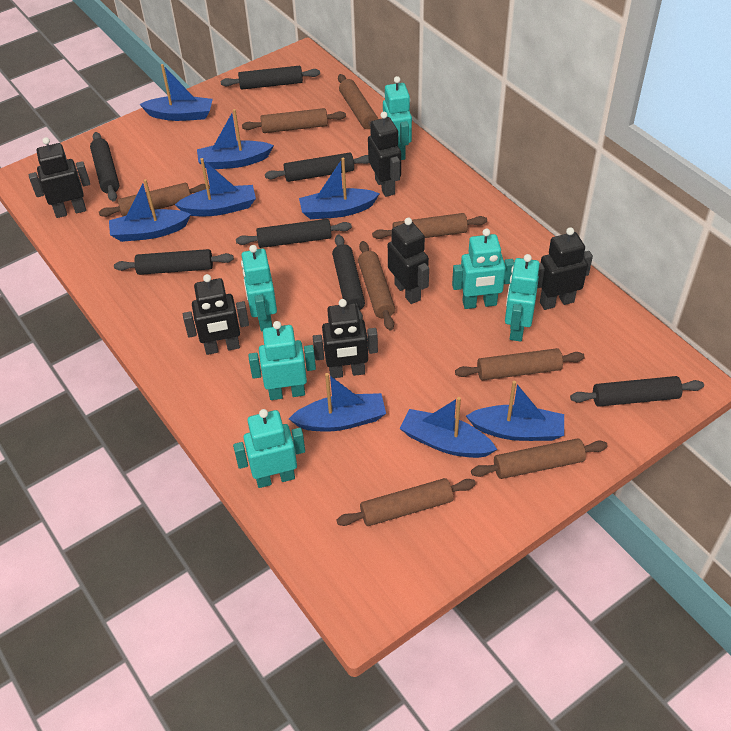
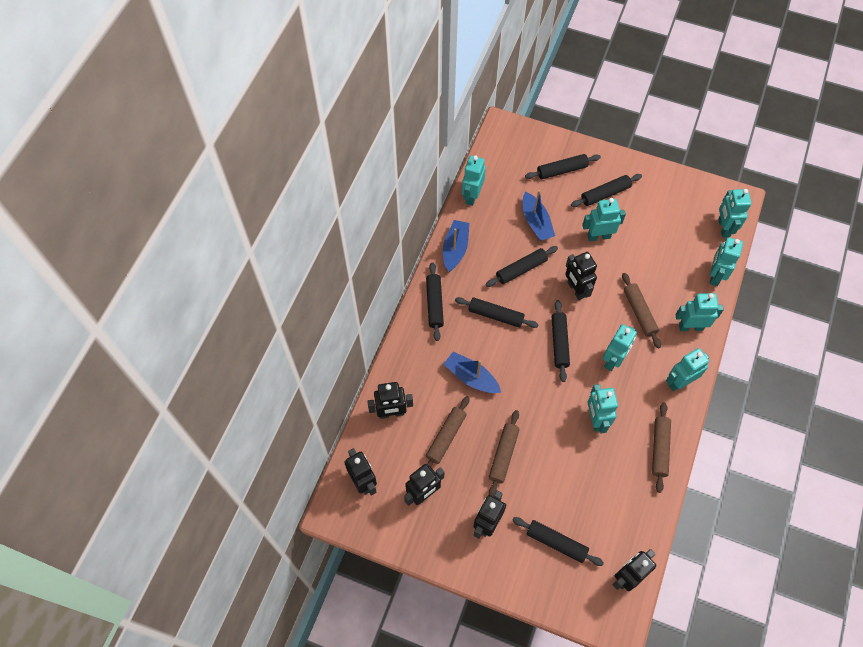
blue boat: [109,179,191,242] [139,64,213,121] [175,158,256,216] [197,109,274,169] [289,373,386,432] [299,158,380,219] [399,397,497,458] [466,381,564,441] = 8 -> [443,220,469,272] [444,352,501,393] [523,190,555,241] = 3
brown rolling pin: [99,183,210,217] [242,108,346,133] [336,478,476,526] [338,74,378,129] [358,241,395,330] [372,213,487,239] [455,348,585,380] [471,438,608,479] = 8 -> [426,396,470,467] [489,410,520,497] [622,273,661,348] [652,402,671,493] = 4
turquoise robot: [233,409,305,488] [241,245,277,331] [248,321,316,400] [383,76,412,160] [452,229,514,309] [505,254,540,342] = 6 -> [462,155,486,206] [582,198,626,242] [587,384,618,433] [603,324,637,371] [666,348,709,391] [675,293,724,331] [710,237,743,286] [718,189,751,238] = 8

